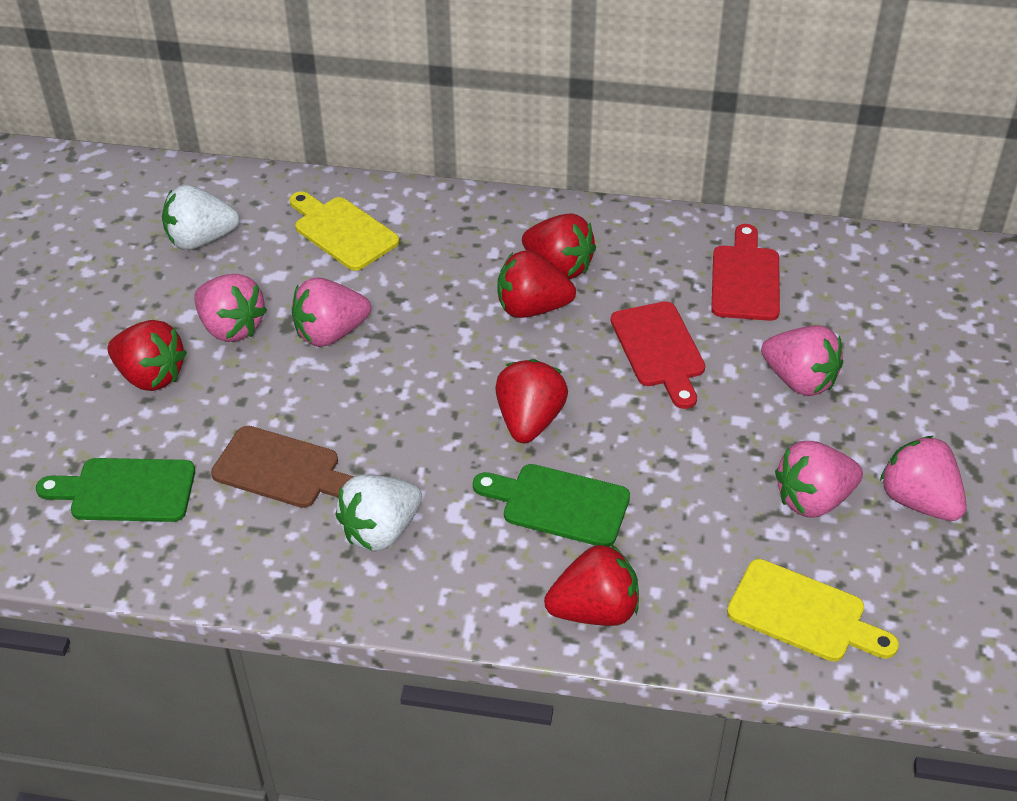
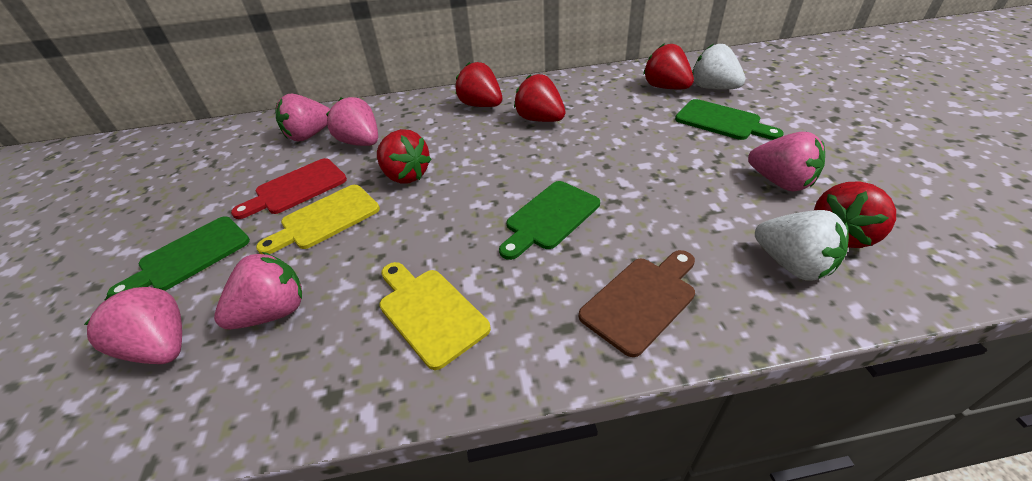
green cutting board: [36,458,195,522] [473,464,630,547] = 2 -> [107,216,250,295] [499,181,600,260] [675,99,784,140] = 3
red cutting board: [611,301,705,409] [711,224,780,321] = 2 -> [231,158,347,219] = 1

